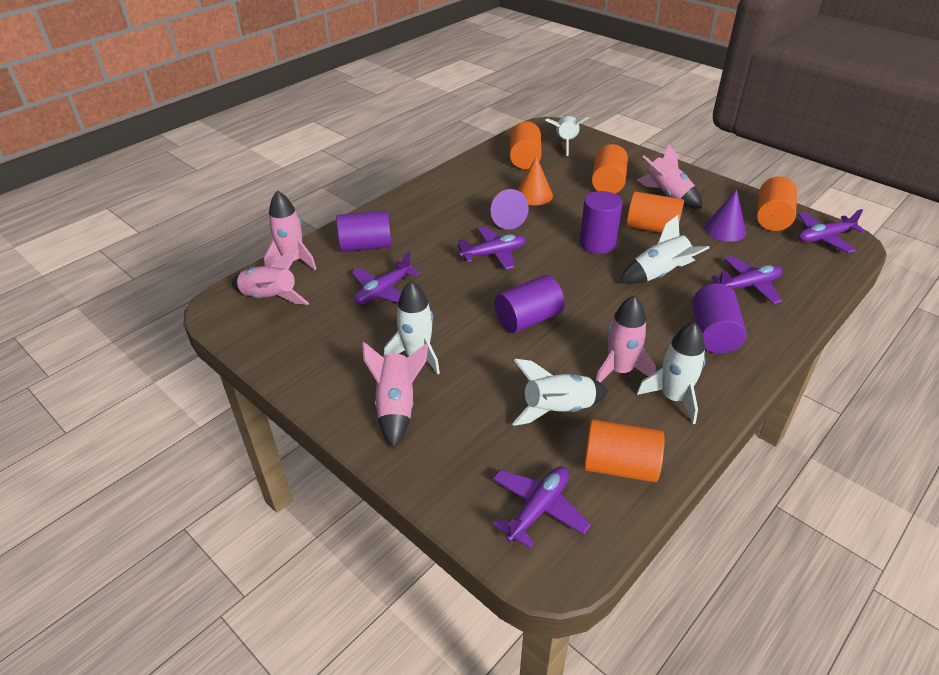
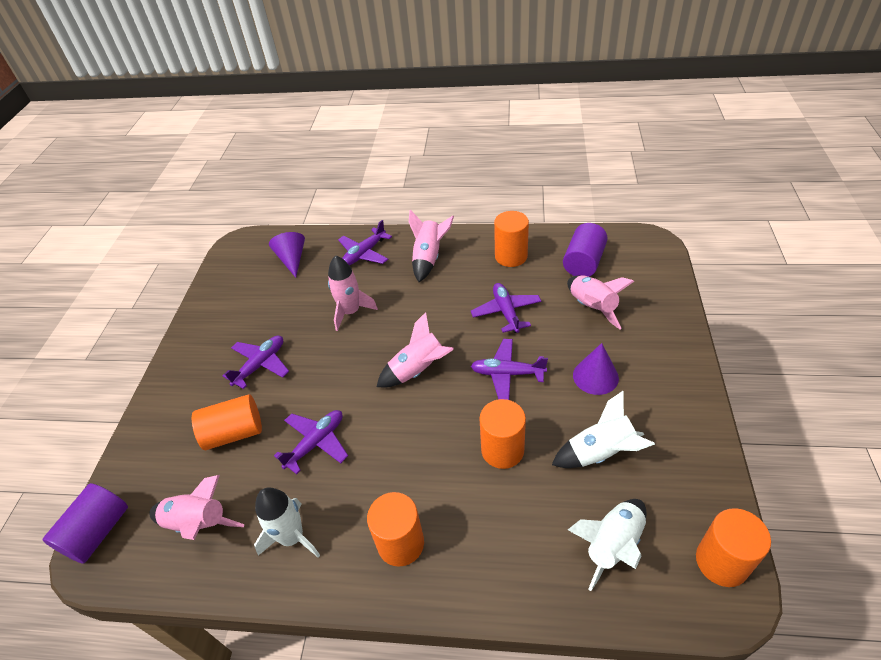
orange cone: [518,156,553,205] = 1 -> none = 0
purple cylinder: [336,210,392,252] [494,275,565,333] [580,191,623,254] [692,283,747,354] = 4 -> [42,483,128,564] [563,223,608,277] = 2
white rocket: [384,281,440,375] [512,359,608,426] [545,115,589,156] [620,215,709,284] [637,322,705,424] = 5 -> [254,487,320,558] [552,391,655,468] [568,499,646,591] = 3

